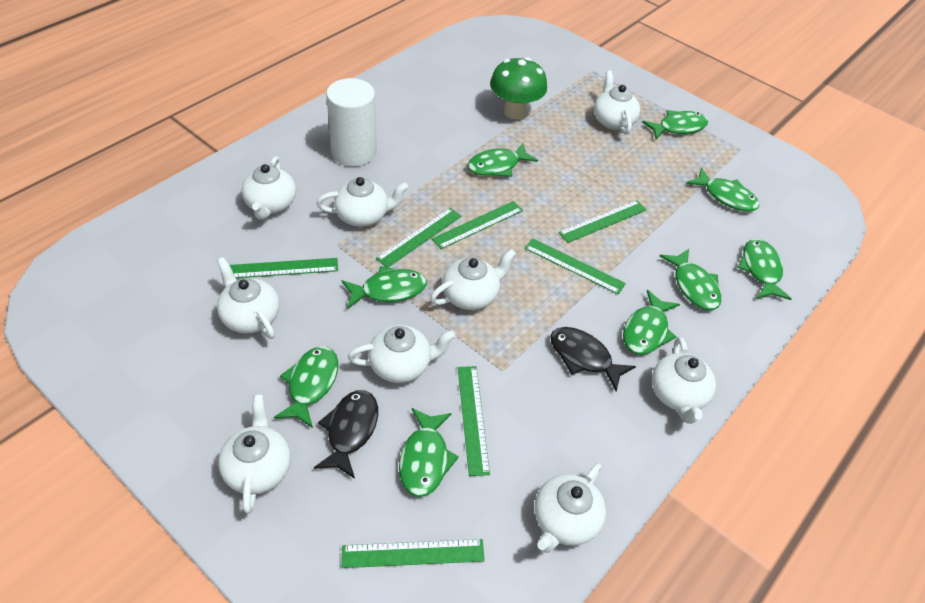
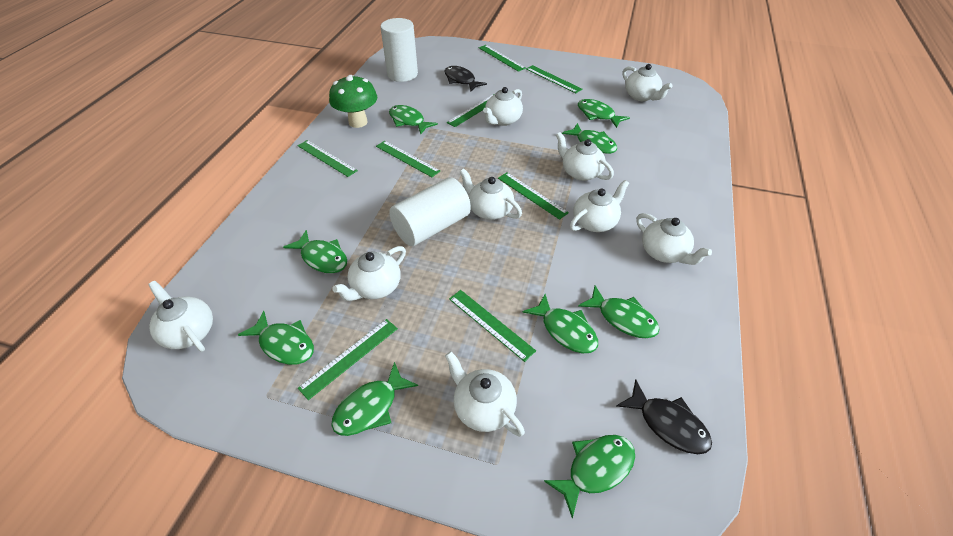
green ruler: [230,258,338,278] [342,539,485,568] [376,208,462,267] [432,201,523,249] [458,366,490,476] [525,238,626,294] [558,200,647,243] = 7 -> [298,140,358,177] [298,319,398,400] [376,141,440,177] [447,94,494,127] [449,290,536,362] [479,45,526,72] [498,172,569,220] [526,65,583,93] = 8
white cylinder: [326,78,377,167] = 1 -> [380,18,418,82] [389,177,471,246] = 2

